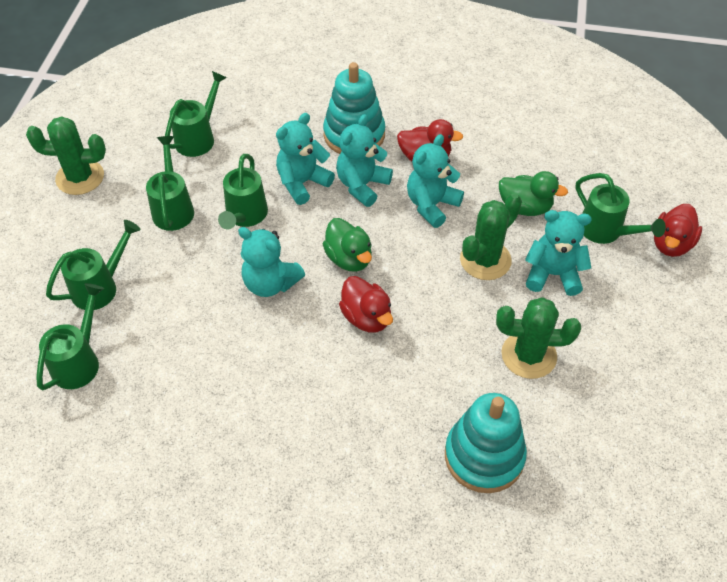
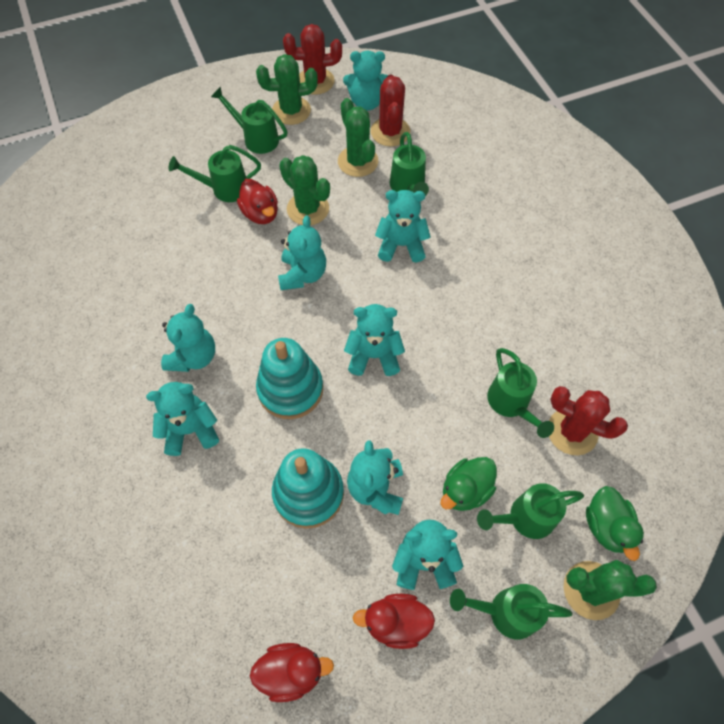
green cactus: [26,116,106,195] [460,193,522,280] [496,297,581,379] = 3 -> [256,54,318,125] [279,155,330,225] [338,98,378,177] [564,560,657,620] = 4
red cactus: none = 0 -> [283,24,342,95] [371,75,410,146] [549,386,628,455] = 3
turquoise teddy bear: [238,227,305,297] [276,113,335,205] [336,114,393,207] [407,134,464,228] [525,210,591,296] = 5 -> [146,382,219,456] [161,304,215,372] [278,216,326,290] [343,51,388,111] [344,304,405,376] [347,441,403,515] [375,190,431,262] [392,520,463,590] = 8

